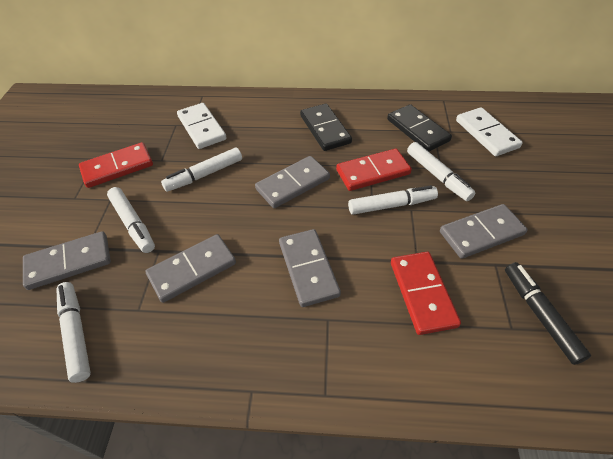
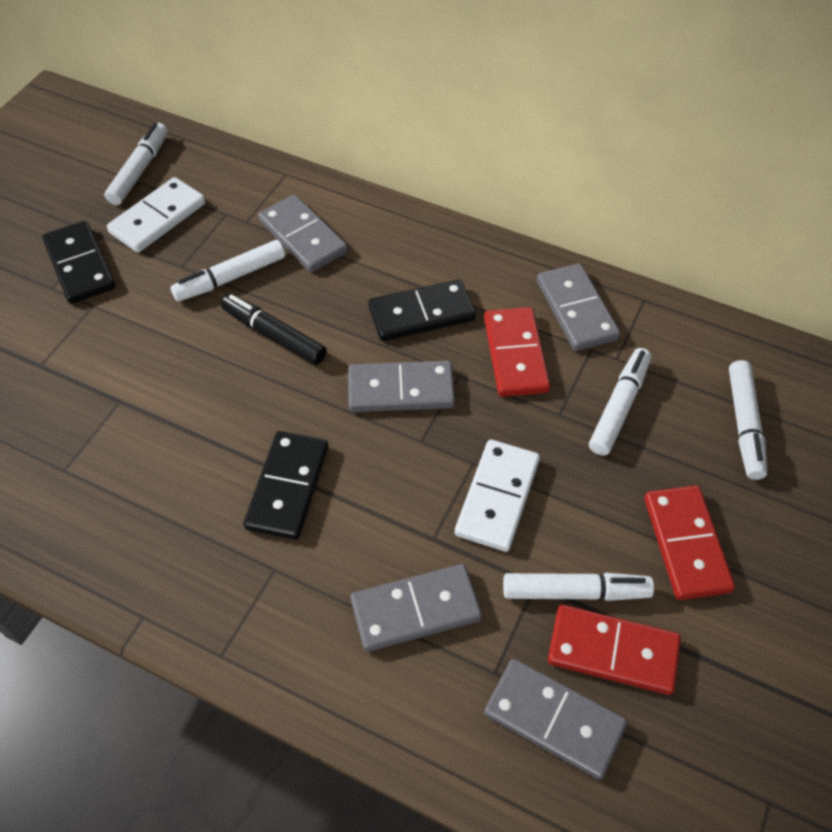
black domino: [300,104,352,151] [387,104,452,152] = 2 -> [42,221,115,304] [243,431,329,540] [368,279,476,341] = 3

